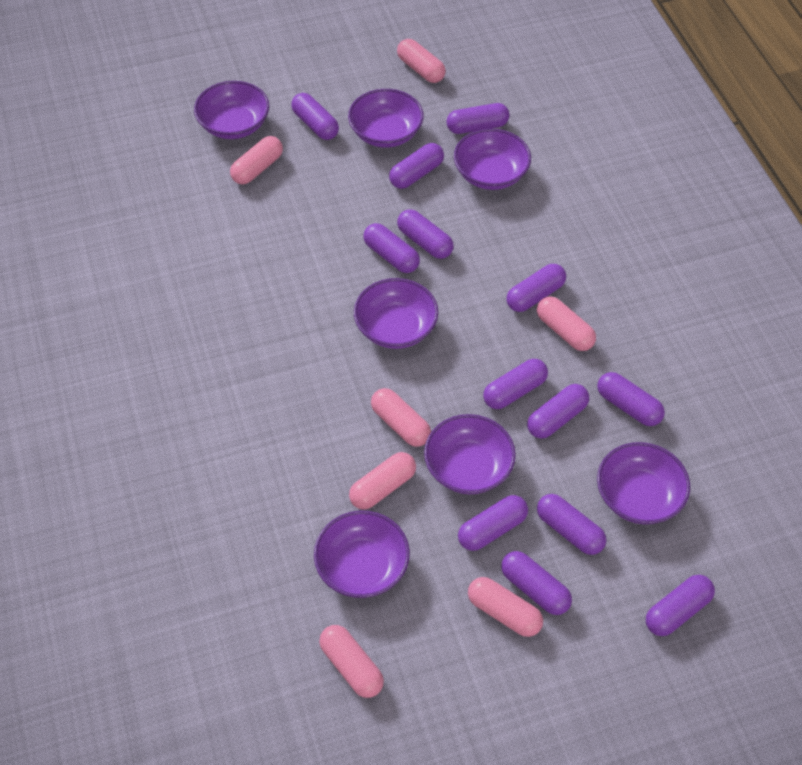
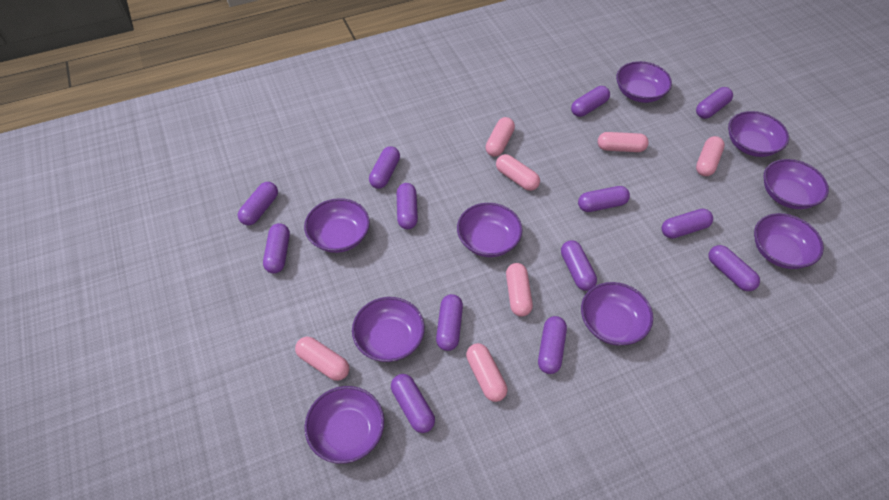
purple bowl: [194,81,269,139] [314,511,410,598] [348,89,424,148] [354,278,438,349] [424,414,516,494] [454,129,531,190] [597,442,690,524] = 7 -> [304,198,370,253] [304,386,384,464] [352,297,425,362] [457,203,523,257] [581,282,653,345] [616,61,672,103] [728,111,789,157] [754,213,824,269] [764,159,829,209] = 9

